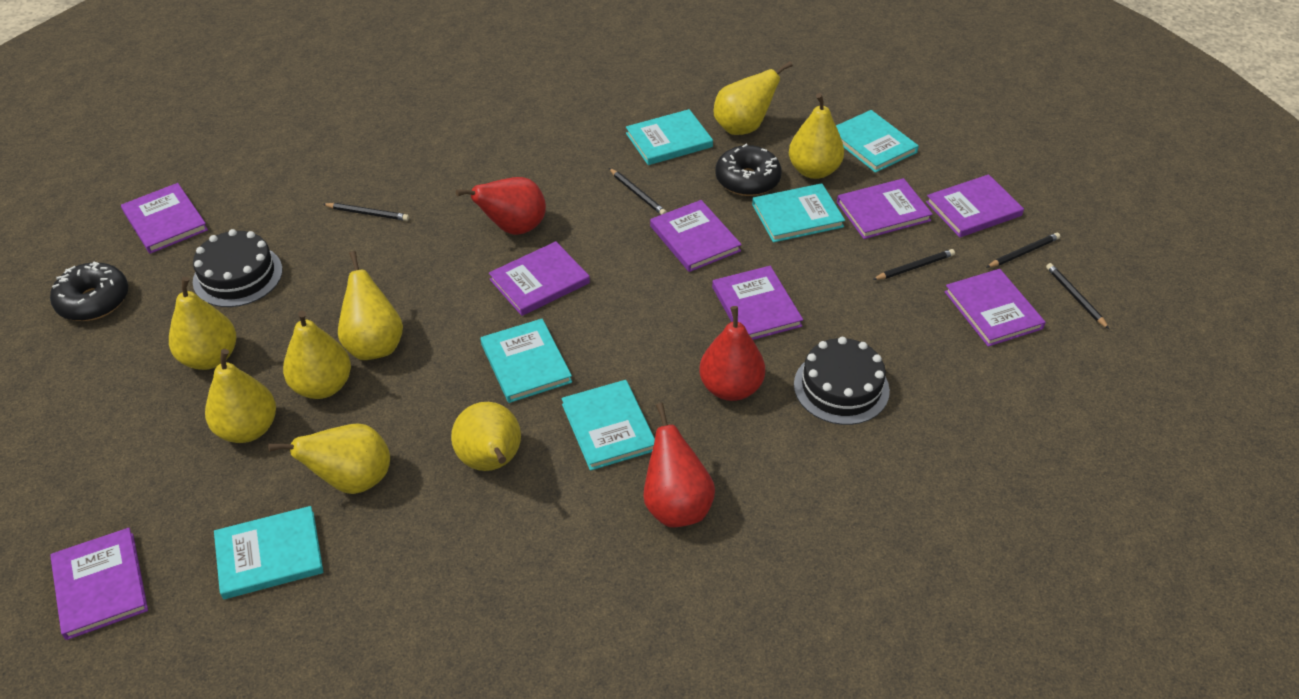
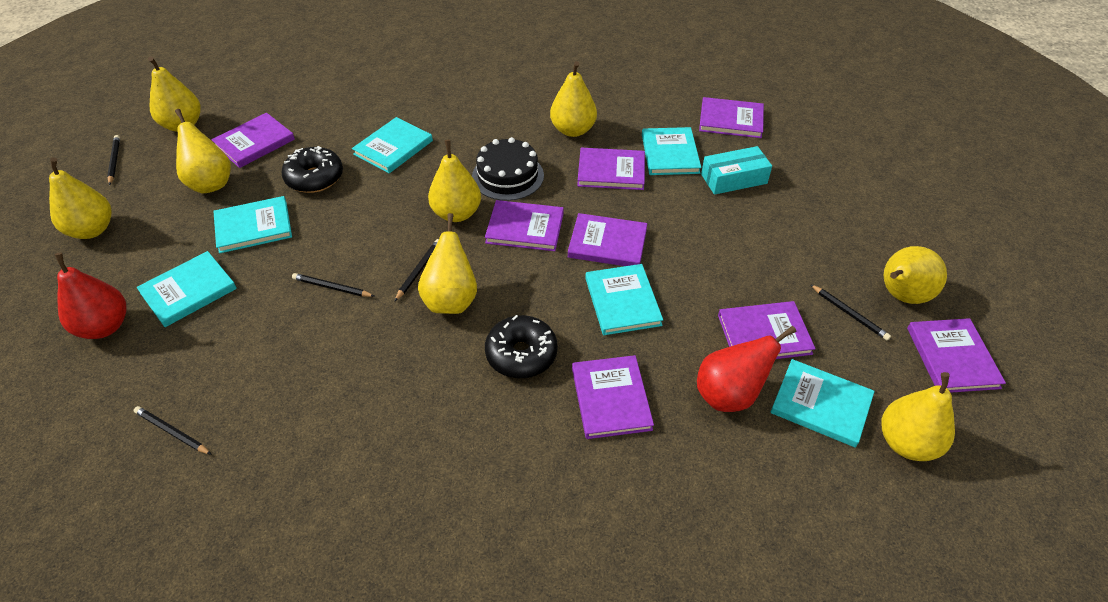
black cake: [193,229,282,307] [794,337,890,425] = 2 -> [472,137,544,201] = 1
red pear: [456,177,546,235] [643,403,715,527] [699,306,765,401] = 3 -> [54,253,127,339] [697,326,796,412] = 2
turquoise box: none = 0 -> [701,146,772,195] = 1

